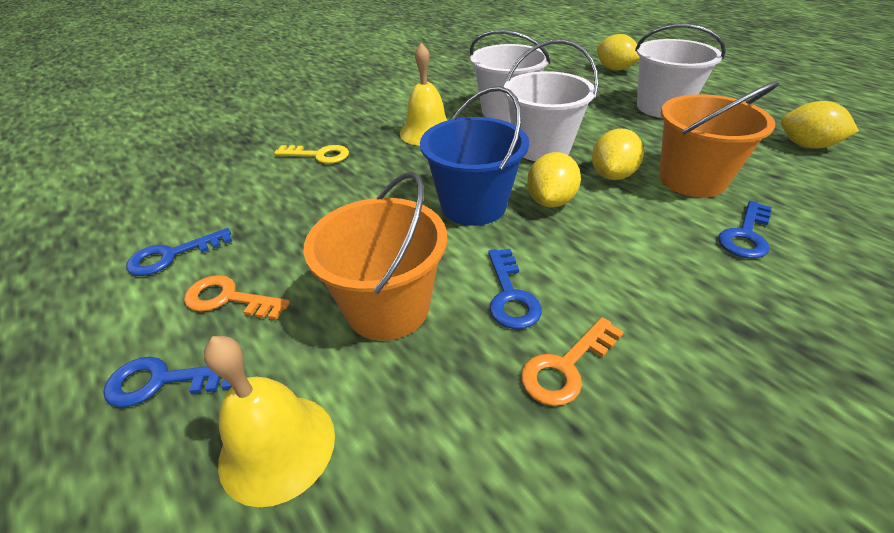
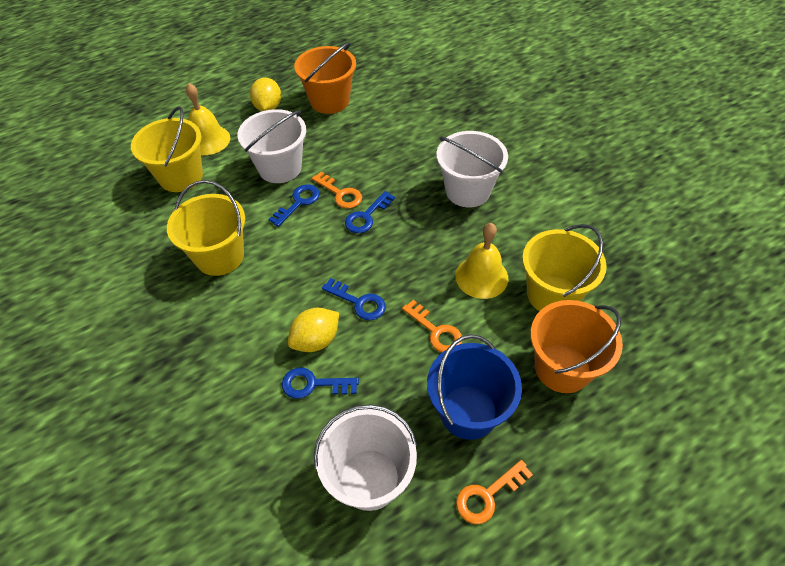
orange key: [184,275,290,320] [521,317,624,406] = 2 -> [312,172,362,209] [402,300,462,352] [456,460,533,524] = 3
yellow bucket: none = 0 -> [131,106,203,192] [167,180,245,276] [522,224,607,311] = 3
yellow key: [274,145,349,164] = 1 -> none = 0
yellow lemon: [527,152,581,208] [592,128,644,180] [597,34,639,71] [781,101,859,149] = 4 -> [250,77,281,111] [288,308,339,352] = 2

